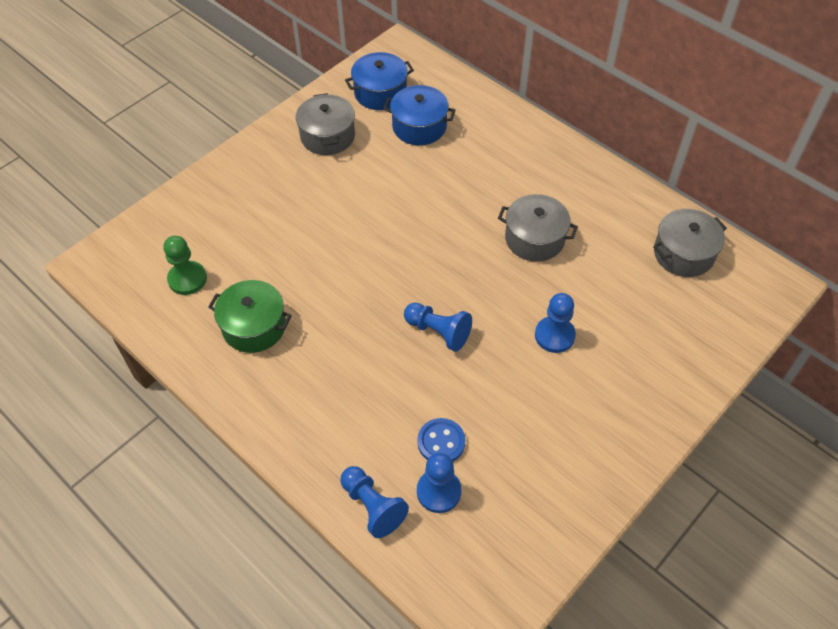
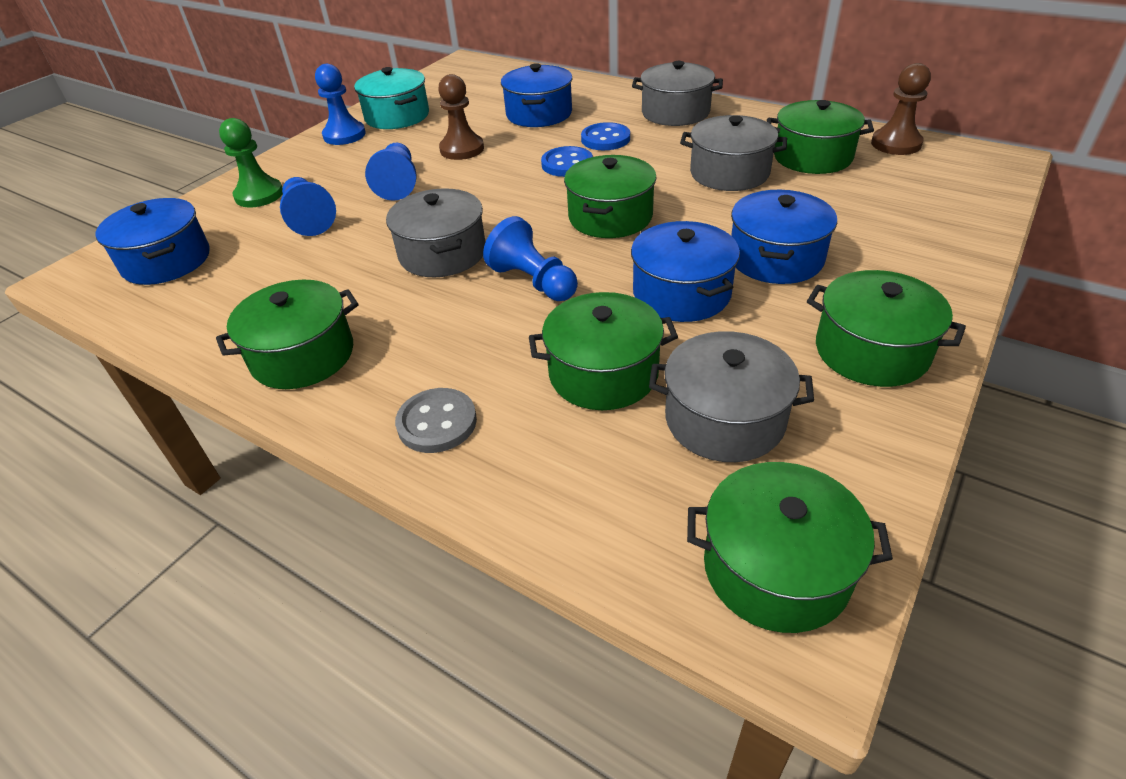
blue button: [417,418,466,462] = 1 -> [541,146,593,177] [581,122,630,150] = 2
blue pot: [345,52,414,110] [383,85,456,145] = 2 -> [95,198,210,285] [501,63,572,127] [631,221,740,322] [731,190,837,284] = 4
brown pawn: none = 0 -> [438,74,484,160] [871,63,931,155] = 2
green pot: [208,280,292,353] = 1 -> [216,280,358,389] [529,292,678,410] [564,155,657,238] [687,462,893,633] [767,100,874,174] [807,270,966,387] = 6
grey button: none = 0 -> [395,388,477,453] = 1
grey pot: [296,93,355,155] [498,194,578,262] [653,209,727,277] = 3 -> [386,188,485,277] [632,61,723,126] [649,331,814,462] [680,115,787,191] = 4
turquoise pot: none = 0 -> [354,67,429,129] = 1

